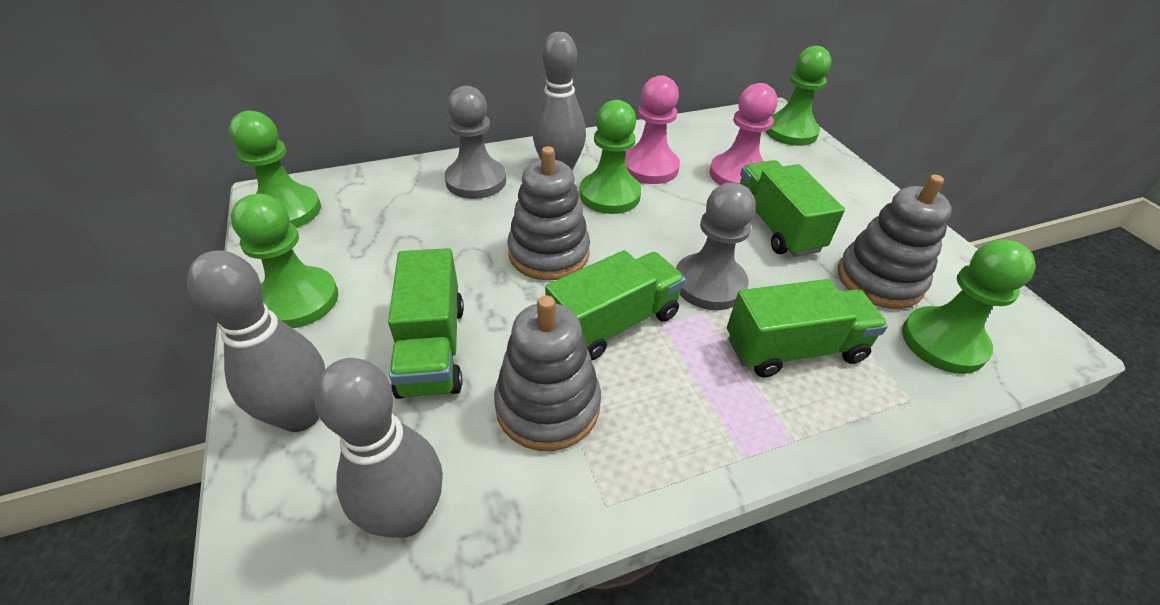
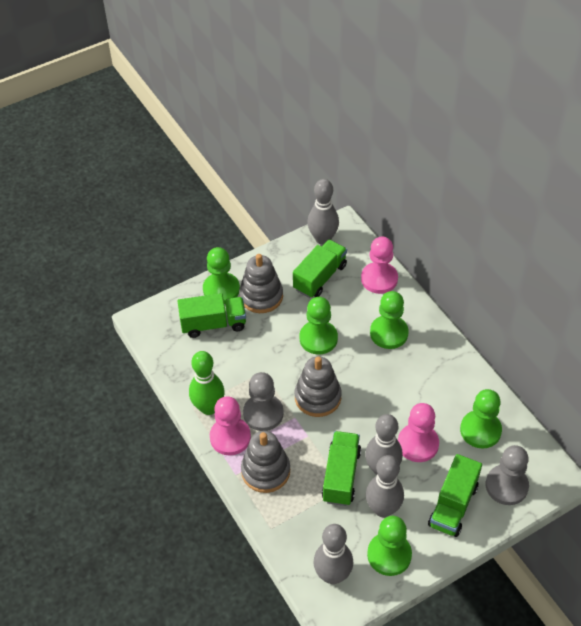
green bowling pin: none = 0 -> [189,351,225,415] = 1
grey bowling pin: [187,250,325,432] [314,358,443,538] [532,32,586,170] = 3 -> [307,179,339,245] [313,524,353,584] [365,414,403,475] [366,455,404,517] = 4
pink pawn: [625,75,680,184] [709,83,778,185] = 2 -> [210,396,251,456] [361,236,398,294] [398,403,439,462] = 3

